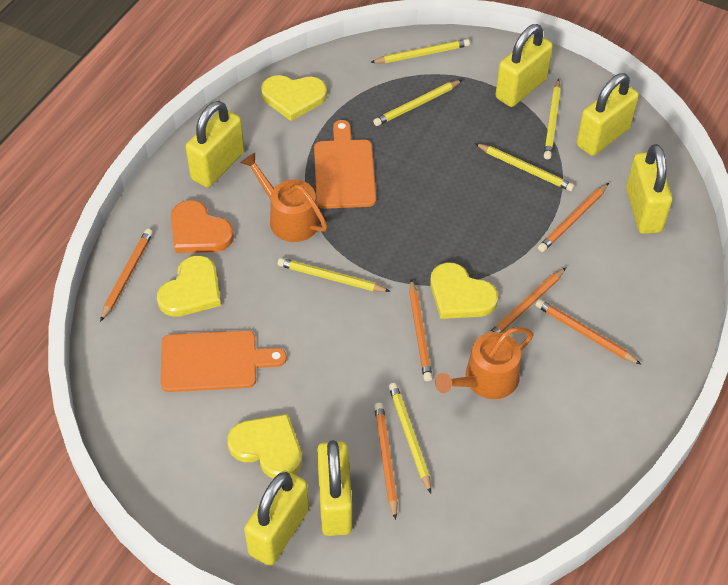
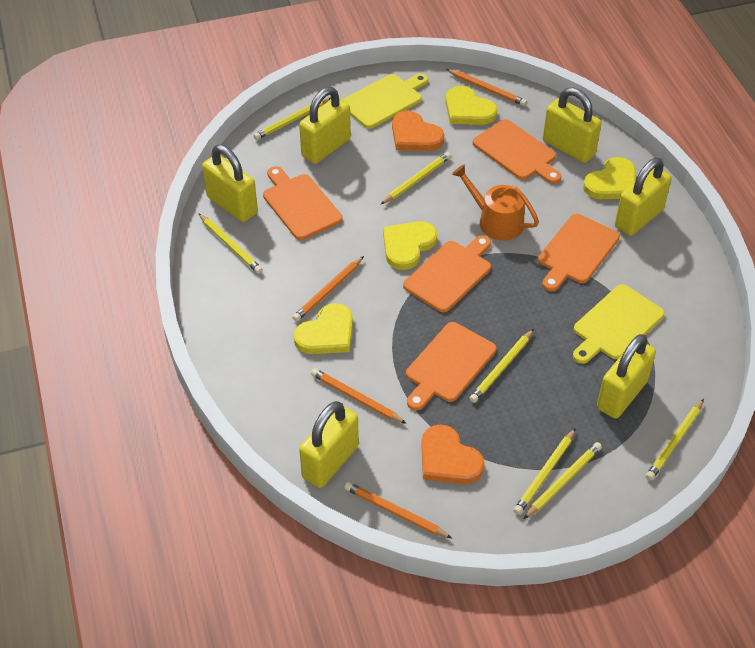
orange cutting board: [160,331,287,392] [314,120,376,209] = 2 -> [263,166,343,240] [403,235,491,313] [406,322,496,411] [473,119,562,184] [538,214,620,291] = 5
orange heart: [171,200,234,253] = 1 -> [392,111,444,151] [421,424,485,484] = 2
orange pencil: [100,229,153,322] [374,403,398,520] [409,279,432,381] [490,268,566,333] [536,299,641,364] [538,183,609,252] = 6 -> [292,256,364,322] [311,368,407,424] [344,482,452,538] [446,69,527,106] = 4
orange watering can: [241,153,327,242] [435,327,533,399] = 2 -> [452,164,539,241] = 1
yellow cutting board: none = 0 -> [342,73,428,129] [573,284,665,364] = 2
yellow pencil: [278,258,391,292] [370,39,470,63] [373,80,462,126] [389,383,431,494] [475,143,575,191] [544,79,561,159] = 6 -> [198,213,263,274] [253,97,331,140] [381,152,451,204] [469,329,534,403] [514,428,576,515] [524,442,602,519] [646,399,704,481] = 7

